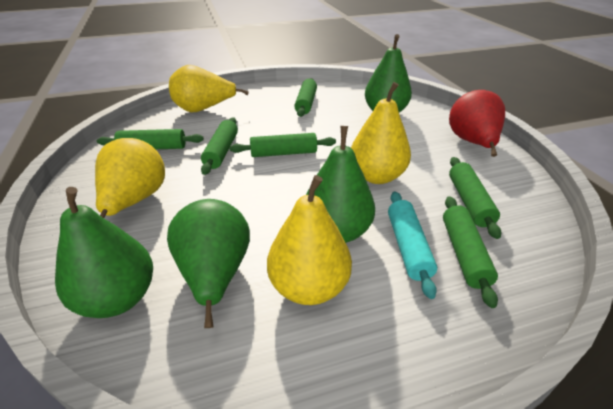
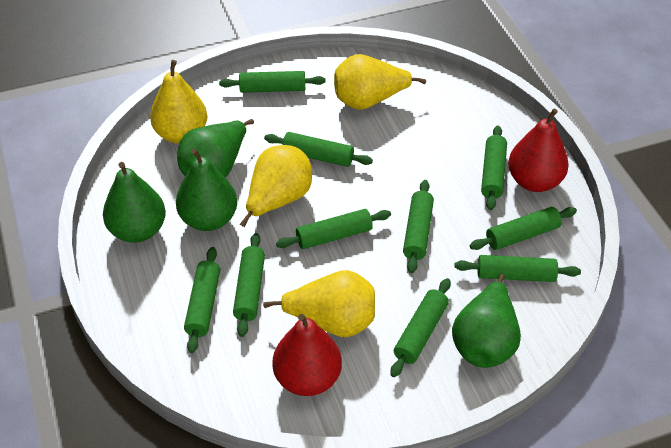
green rolling pin: [97,129,204,149] [201,117,238,175] [230,133,336,157] [294,78,317,117] [443,196,498,308] [449,157,501,239] = 6 -> [184,247,220,353] [219,71,325,93] [233,233,265,337] [264,132,373,167] [276,209,391,249] [391,278,451,377] [403,180,434,273] [454,255,581,282] [470,207,577,250] [481,126,507,210] = 10
red pear: [449,90,505,157] = 1 -> [272,314,342,396] [508,109,569,192] = 2
turquoise rolling pin: [388,191,437,299] = 1 -> none = 0

